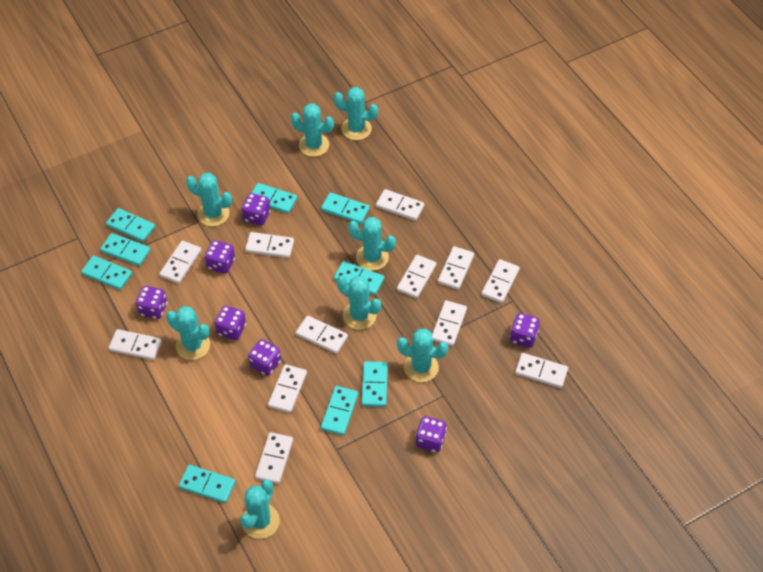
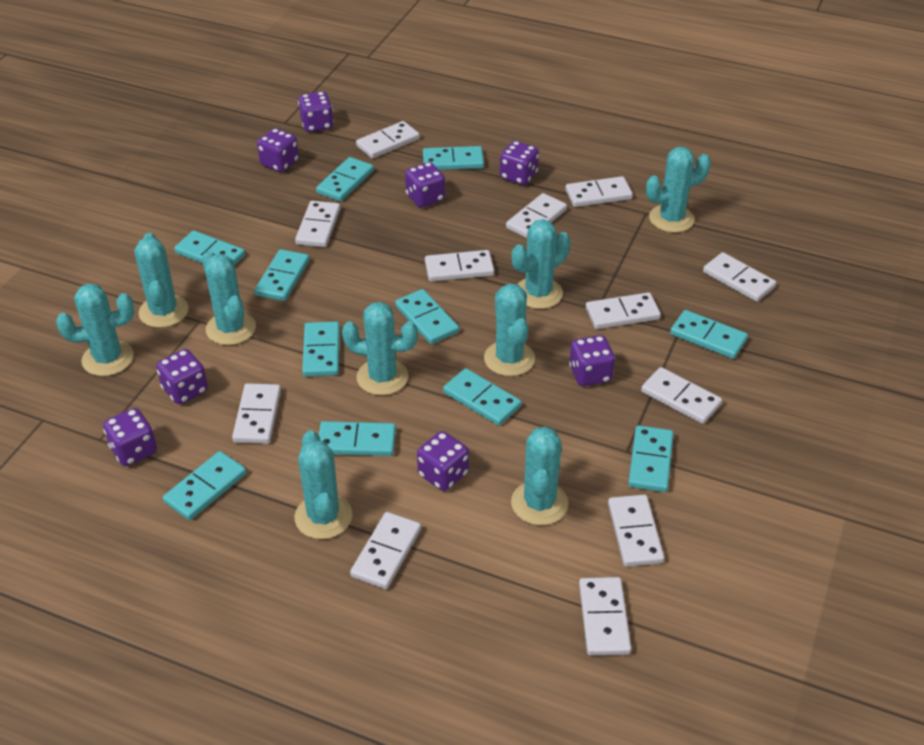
purple dice: [136,286,167,319] [205,240,235,274] [215,306,246,340] [242,193,271,225] [248,339,281,376] [416,416,447,452] [510,313,540,347] = 7 -> [103,408,157,466] [156,349,208,404] [257,128,299,172] [298,92,334,132] [405,162,445,208] [417,431,469,491] [500,141,539,185] [569,335,615,386] = 8
turquoise cactus: [166,306,210,360] [186,173,232,226] [240,479,280,539] [291,103,334,157] [333,87,378,140] [337,275,381,330] [348,217,396,271] [397,328,449,382] = 8 -> [56,283,134,376] [134,233,188,328] [202,251,256,345] [294,430,352,539] [342,302,418,395] [484,283,535,376] [511,426,568,525] [512,219,570,309] [646,147,711,233] = 9
turquoise domino: [81,256,132,290] [100,233,151,266] [106,208,155,242] [179,465,236,503] [252,183,297,214] [321,192,370,224] [321,386,358,435] [334,261,384,295] [361,361,388,407] = 9 -> [163,451,246,520] [174,230,245,265] [255,249,310,301] [302,321,340,377] [316,157,374,202] [319,421,396,456] [395,289,459,344] [423,146,484,170] [443,368,521,426] [628,425,674,492] [670,310,748,359] = 11

